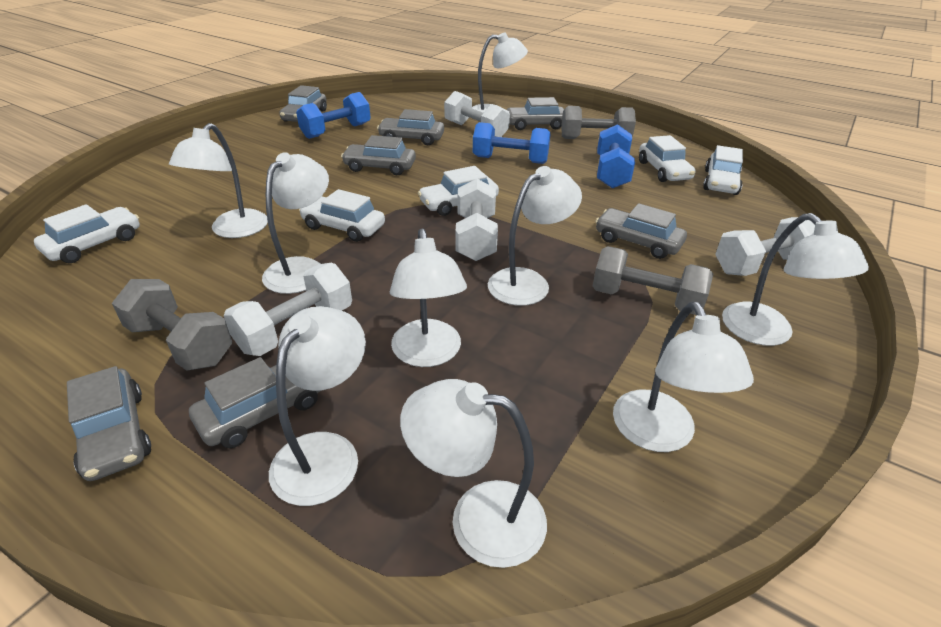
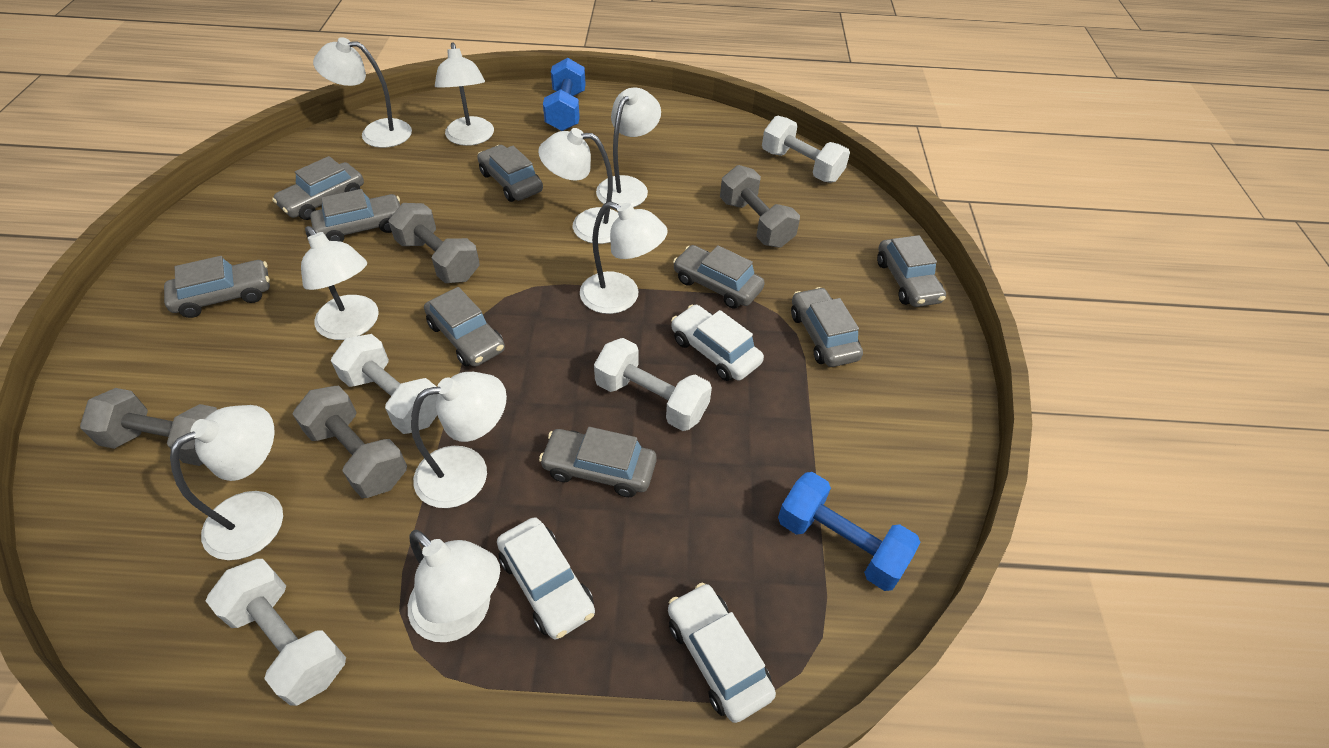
blue dumbbell: [296,92,371,139] [473,122,551,164] [597,124,635,189] = 3 -> [543,58,586,131] [778,472,921,591] = 2
grey car: [67,366,151,481] [189,357,320,448] [279,85,327,122] [341,135,416,175] [377,109,444,145] [507,97,564,130] [595,203,687,259] = 7 -> [164,256,270,318] [272,156,364,220] [310,189,400,242] [424,287,505,367] [477,145,543,202] [539,427,657,497] [673,245,765,309] [791,287,863,367] [877,235,946,307] = 9
grey dumbbell: [112,279,232,371] [561,106,636,139] [593,246,714,315] = 3 -> [80,388,218,466] [293,386,407,498] [388,203,480,283] [720,165,800,248] = 4
white car: [34,204,140,263] [299,189,385,242] [418,166,499,216] [639,135,696,182] [703,145,743,195] = 5 -> [497,517,595,640] [668,583,776,723] [671,305,764,381] = 3

